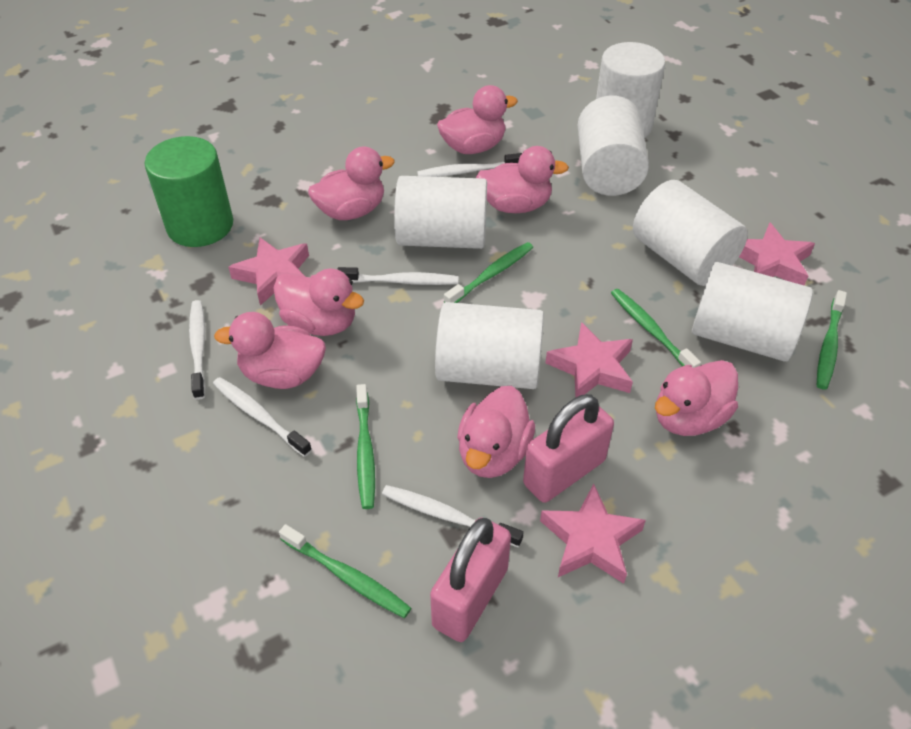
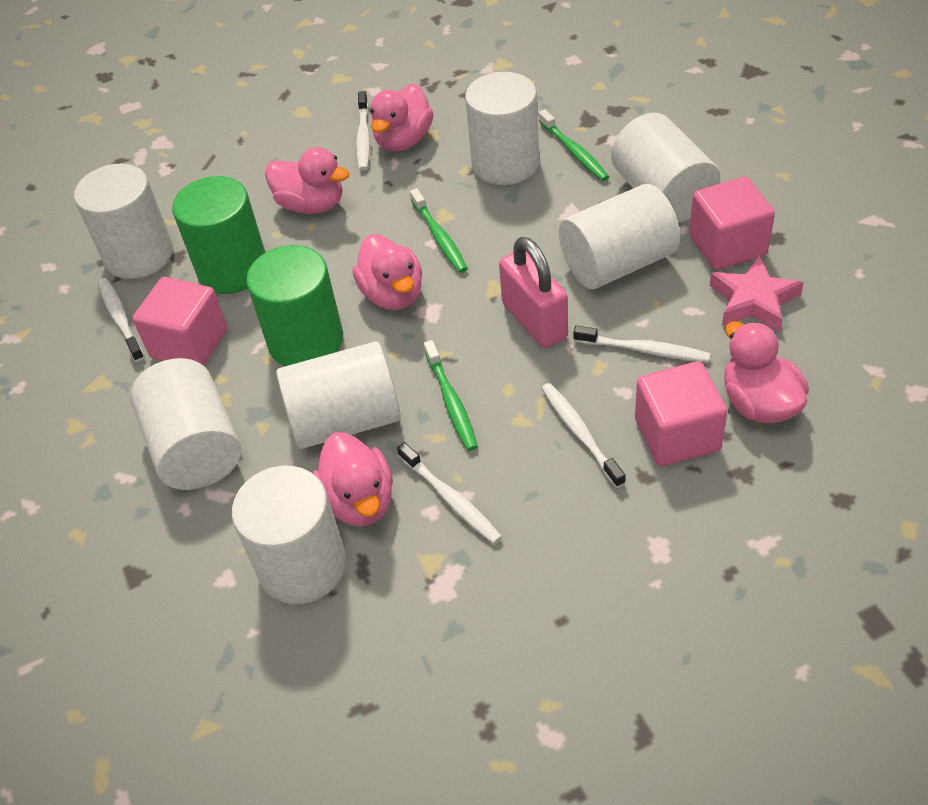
green cylinder: [145,136,233,247] = 1 -> [172,176,266,294] [246,245,343,366] = 2
green toothbrush: [279,524,411,618] [356,384,375,509] [444,242,533,303] [611,289,701,368] [817,290,847,390] = 5 -> [410,188,468,273] [424,340,478,451] [538,109,609,181] = 3
pink cube: none = 0 -> [133,277,228,366] [635,361,727,466] [689,177,775,270] = 3
pink duck: [214,312,326,389] [273,269,364,336] [308,147,395,220] [437,85,518,154] [457,386,535,478] [476,146,569,213] [655,360,738,436] = 7 -> [265,147,349,214] [313,432,393,526] [352,234,422,310] [370,84,433,151] [724,321,809,424] = 5
pink padlock: [430,517,511,642] [523,394,614,503] = 2 -> [499,237,568,348] = 1
pink star: [228,237,309,305] [540,483,646,584] [545,322,633,397] [739,223,815,285] = 4 -> [710,255,804,332] = 1
white cylinder: [394,176,487,249] [435,302,544,389] [578,96,649,196] [596,42,665,138] [633,180,748,286] [692,262,813,362] = 6 -> [74,164,173,279] [130,358,241,490] [232,465,346,604] [276,341,401,449] [465,72,539,185] [559,184,680,289] [611,113,721,223] = 7

